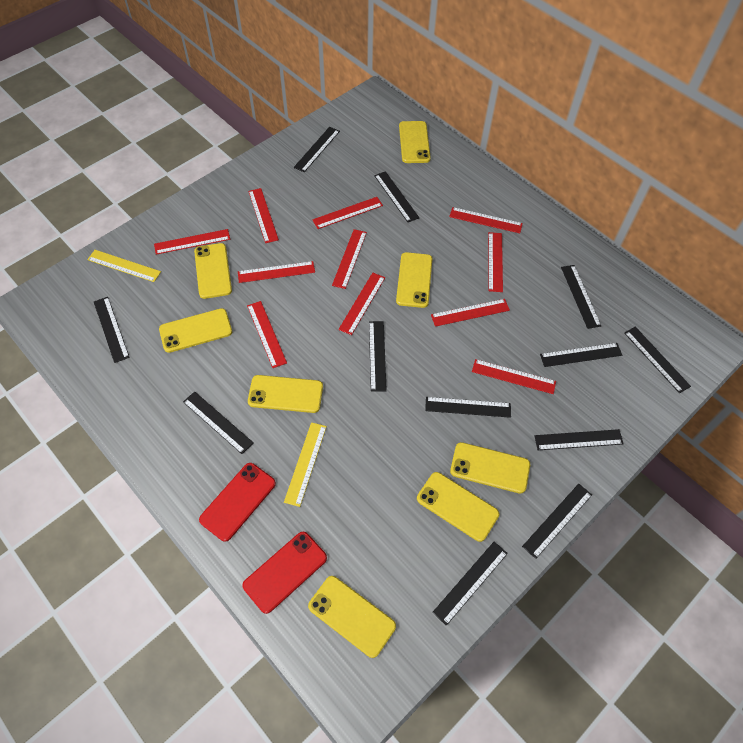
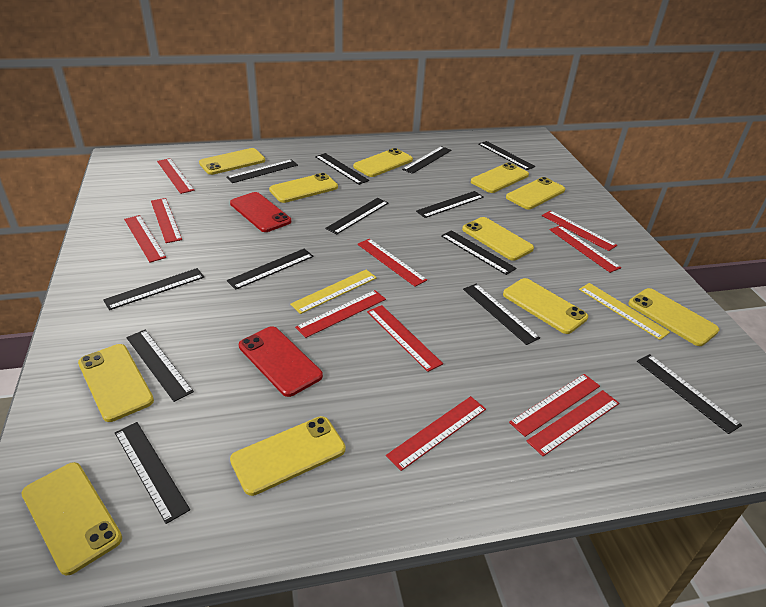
black ruler: [94,297,130,363] [183,392,254,454] [294,127,340,172] [369,321,387,392] [374,171,419,222] [425,397,511,418] [432,542,508,626] [522,484,592,559] [534,429,624,450] [540,343,622,367] [561,265,601,329] [624,327,691,393] = 12 -> [103,268,204,310] [115,422,190,524] [126,330,194,402] [226,159,298,183] [227,249,314,290] [315,153,369,185] [325,198,388,235] [402,146,451,174] [416,191,484,218] [441,230,516,275] [463,284,540,345] [478,141,536,170] [637,354,742,434] = 13
yellow phone: [159,308,232,353] [194,243,232,299] [248,375,323,413] [308,576,396,658] [396,252,432,308] [399,121,431,163] [417,472,500,542] [450,442,530,494] = 8 -> [21,462,122,575] [78,344,154,422] [199,148,265,175] [230,416,346,496] [269,173,338,203] [353,148,413,177] [462,217,534,261] [471,163,529,193] [503,278,588,334] [506,177,565,209] [628,288,719,346] = 11

